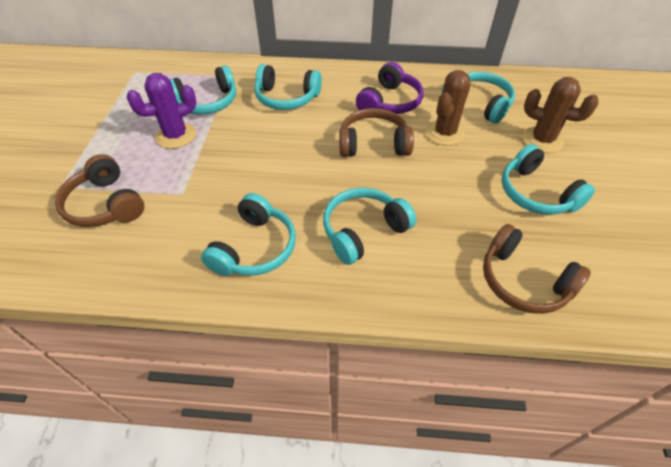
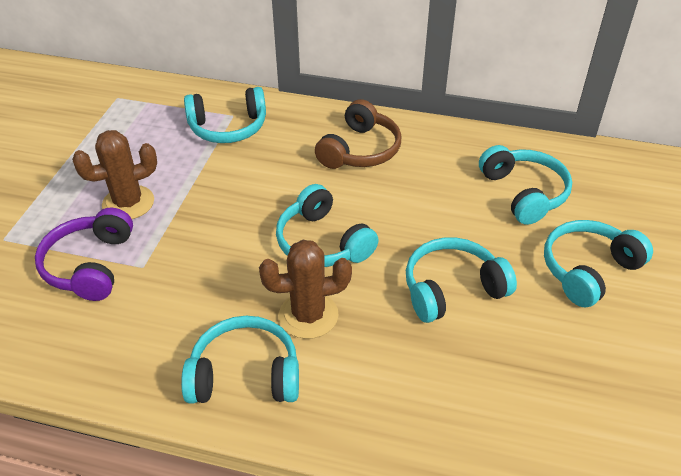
brown headphones: [55,154,144,227] [339,108,414,157] [483,224,591,314] = 3 -> [315,99,401,169] = 1
purple cactus: [126,73,196,149] = 1 -> none = 0

